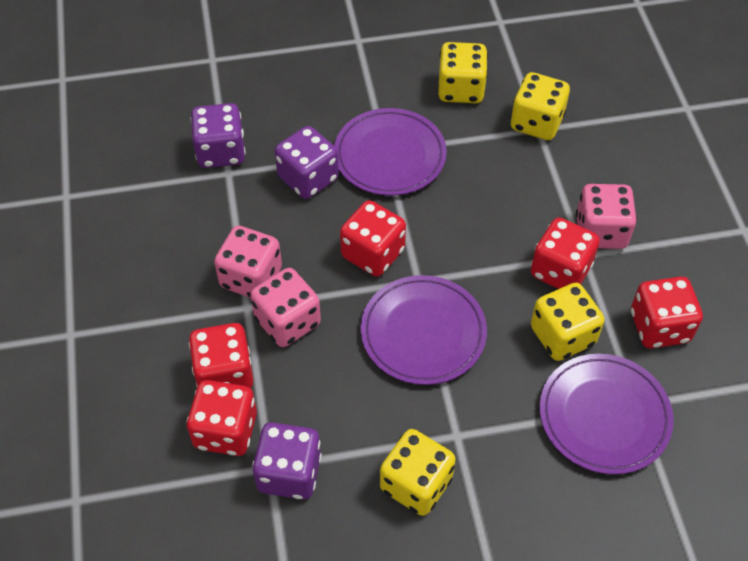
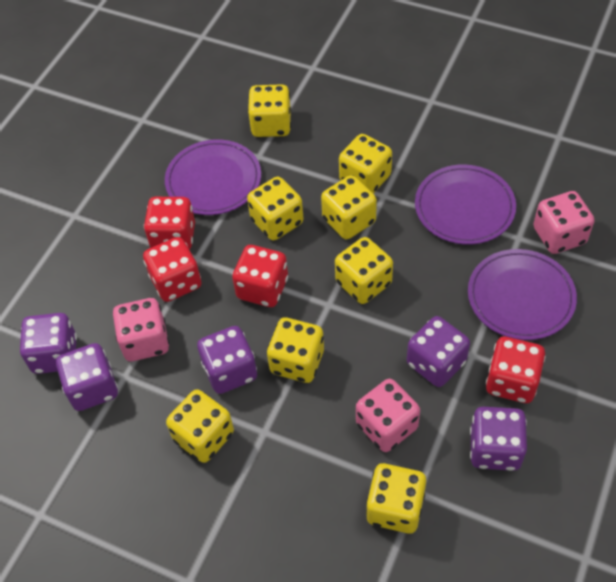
purple dice: [190,103,246,168] [252,422,322,500] [275,126,339,199] = 3 -> [20,313,77,374] [56,343,118,411] [197,326,257,394] [407,316,470,387] [470,407,527,471] = 5
red dice: [187,380,257,456] [189,323,253,389] [340,200,406,277] [531,218,600,289] [631,276,703,349] = 5 -> [143,237,201,302] [144,197,195,250] [232,245,288,307] [486,337,546,403] = 4
yellow dice: [380,429,456,516] [437,42,488,103] [511,72,570,140] [531,283,605,361] = 4 -> [166,389,234,463] [247,177,303,240] [248,84,291,137] [267,318,324,383] [321,175,377,239] [335,237,393,304] [339,134,392,194] [366,463,426,533] = 8

